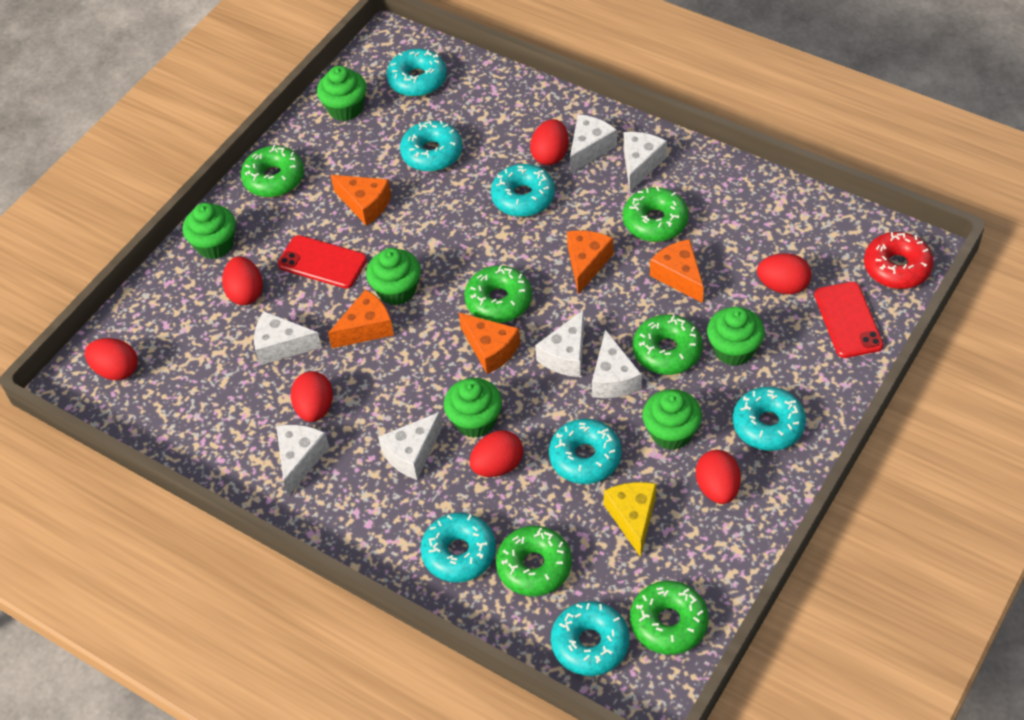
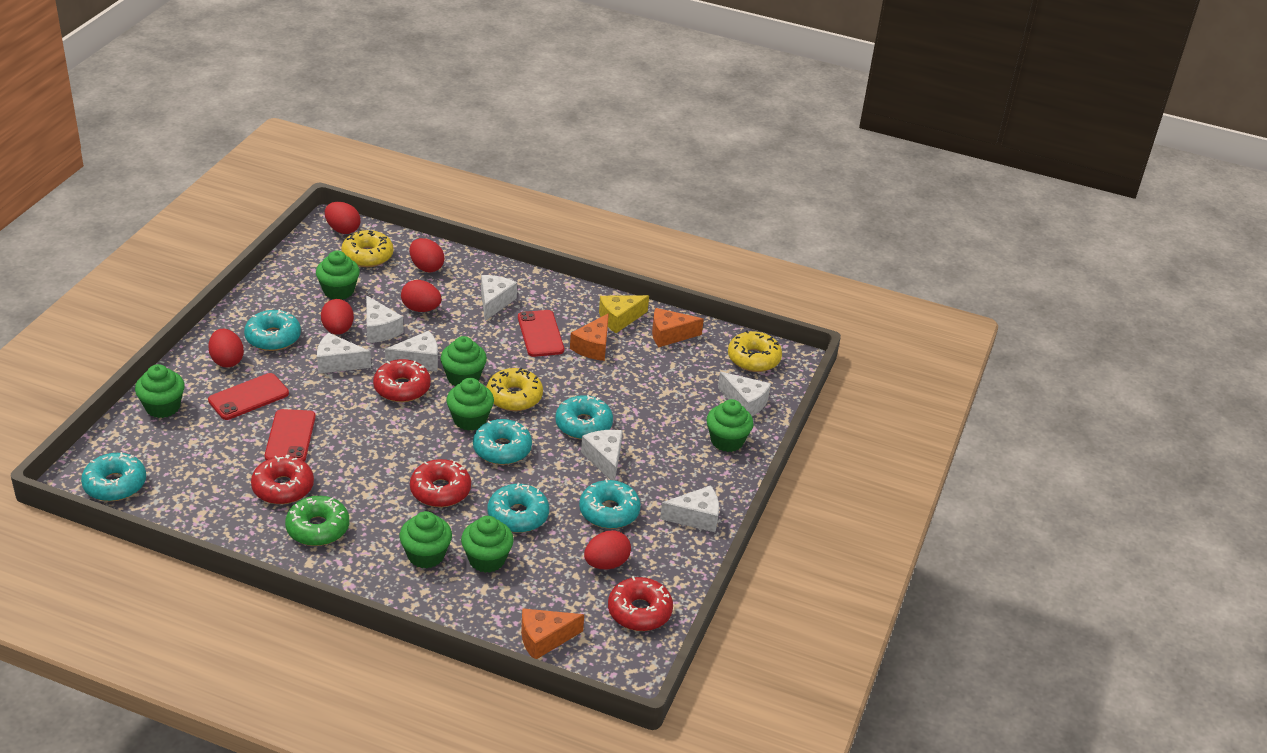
green cupcake: [183,203,236,259] [317,66,367,121] [366,248,421,305] [444,378,502,438] [642,389,702,450] [707,307,765,366] = 6 -> [135,364,185,418] [316,251,360,300] [399,511,452,569] [440,336,487,386] [446,378,494,431] [461,516,514,573] [706,399,754,452] = 7
green donut: [241,145,304,197] [464,265,532,323] [496,526,572,596] [623,186,688,242] [630,581,709,655] [633,314,703,375] = 6 -> [285,496,349,546] = 1
orange cheese: [328,289,394,348] [330,175,391,226] [459,313,520,374] [567,230,613,295] [650,239,704,303] = 5 -> [521,608,584,659] [570,313,609,361] [652,308,704,347] = 3
red donut: [864,232,934,289] = 1 -> [251,454,314,504] [373,359,431,402] [410,459,471,507] [608,576,673,631] = 4
red egg: [85,338,138,380] [222,256,263,305] [291,371,333,422] [470,430,523,477] [530,119,569,165] [696,450,741,504] [757,253,811,294] = 7 -> [208,329,244,368] [321,299,354,335] [325,202,360,234] [401,280,442,312] [409,238,445,272] [584,530,631,569] = 6
red phone: [278,235,367,289] [814,282,884,358] = 2 -> [208,373,289,420] [265,409,316,461] [518,310,564,357] = 3
turquoise donut: [386,49,447,97] [400,120,463,172] [420,513,496,582] [491,164,555,217] [549,419,622,484] [551,601,629,676] [733,387,806,451] = 7 -> [81,452,146,501] [244,309,301,351] [473,419,532,465] [488,483,549,533] [555,395,613,440] [579,479,641,529] = 6
yellow donut: none = 0 -> [341,230,394,267] [486,368,543,411] [728,330,782,372] = 3

